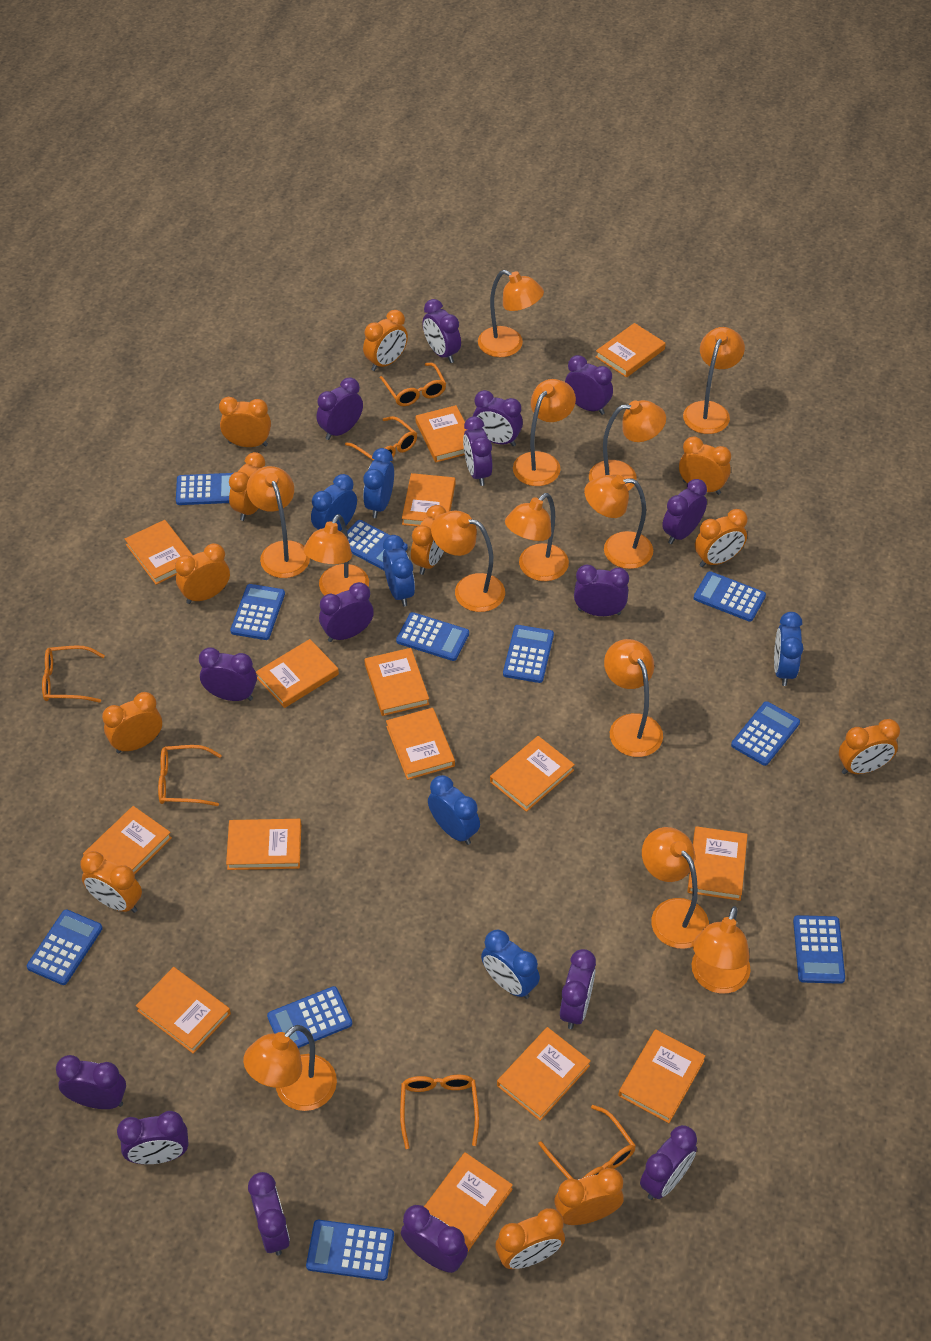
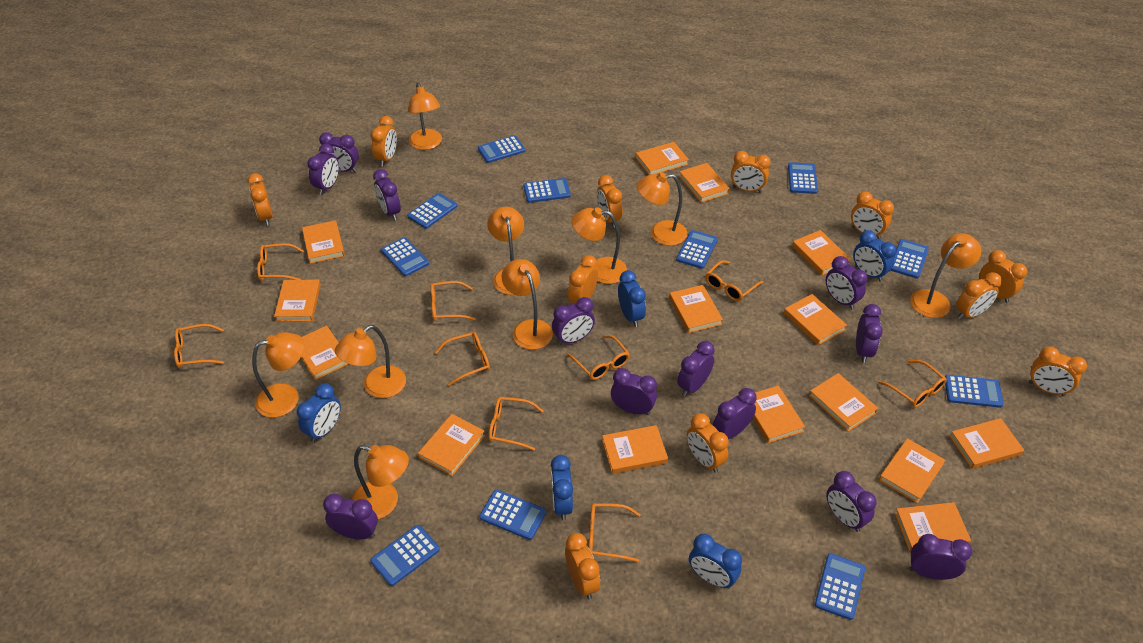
blue clock: [311,474,357,531] [363,448,394,518] [383,535,415,607] [428,775,480,845] [481,930,540,999] [774,612,804,686] = 6 -> [297,383,341,443] [551,455,573,520] [618,270,646,327] [689,534,742,589] [853,230,896,282] = 5
orange clock: [80,851,142,913] [102,692,162,753] [175,543,230,604] [219,397,271,447] [229,452,265,521] [363,310,408,371] [411,505,446,575] [495,1208,565,1269] [554,1168,624,1225] [679,437,731,495] [695,509,747,567] [839,719,900,774] = 12 -> [247,173,273,226] [371,116,397,166] [565,533,600,599] [568,255,598,304] [597,175,622,228] [687,413,729,473] [731,151,771,193] [851,191,894,239] [956,272,1002,320] [980,250,1027,303] [1029,346,1087,396] = 11
orange glasses: [42,646,105,703] [158,745,222,806] [345,416,417,462] [380,363,446,406] [400,1075,479,1149] [539,1105,636,1179] = 6 -> [174,324,224,368] [257,243,304,281] [430,281,475,321] [435,332,490,386] [489,397,543,450] [567,335,630,380] [589,503,641,562] [706,260,764,301] [878,360,947,408] = 9
orange lamp: [243,1025,337,1111] [247,466,310,578] [303,514,369,596] [431,511,505,612] [478,270,544,357] [505,493,569,581] [513,379,576,486] [584,475,653,569] [589,400,666,491] [604,639,663,757] [642,827,709,949] [683,327,745,434] [692,906,751,994] = 13 -> [252,332,305,417] [335,325,406,398] [352,445,409,519] [408,83,442,150] [487,207,524,295] [502,259,553,350] [571,207,627,284] [637,172,688,246] [910,233,982,318] = 9
purple clock: [56,1055,126,1109] [117,1111,189,1164] [199,647,257,701] [248,1172,290,1256] [317,378,363,440] [319,582,374,642] [401,1205,468,1273] [422,299,461,363] [463,416,492,486] [473,390,523,446] [560,949,596,1029] [565,355,613,415] [574,565,629,616] [640,1125,697,1200] [662,479,707,544] = 15 -> [307,144,339,195] [319,132,359,172] [323,494,378,539] [373,169,401,221] [552,297,595,345] [611,368,657,415] [677,341,715,397] [713,388,757,439] [826,256,868,309] [826,471,877,532] [856,304,883,363] [910,534,972,580] = 12

